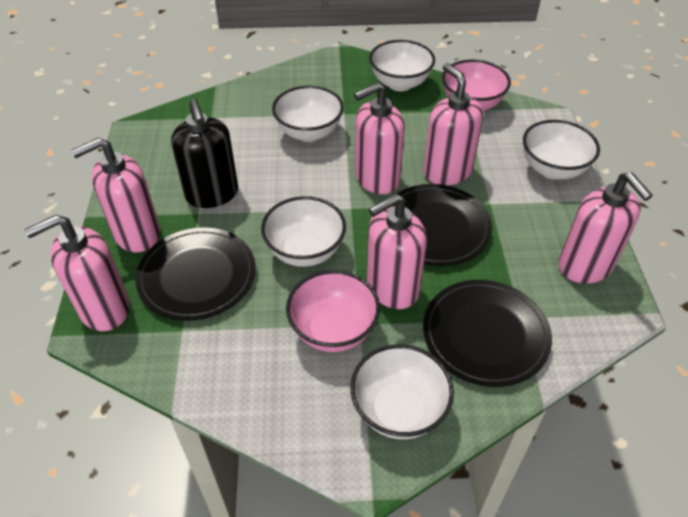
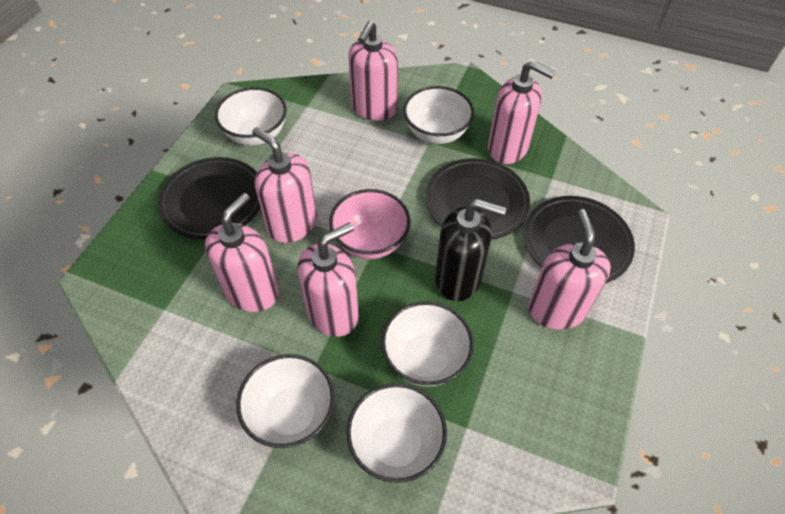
pink bowl: [286,270,380,352] [442,60,511,111] = 2 -> [329,189,410,259] = 1

